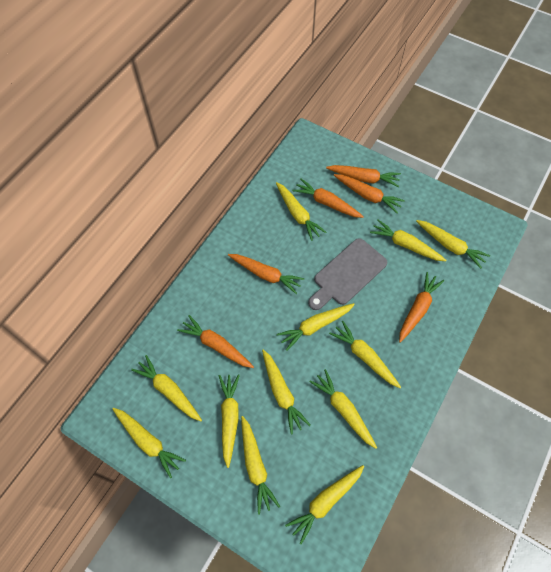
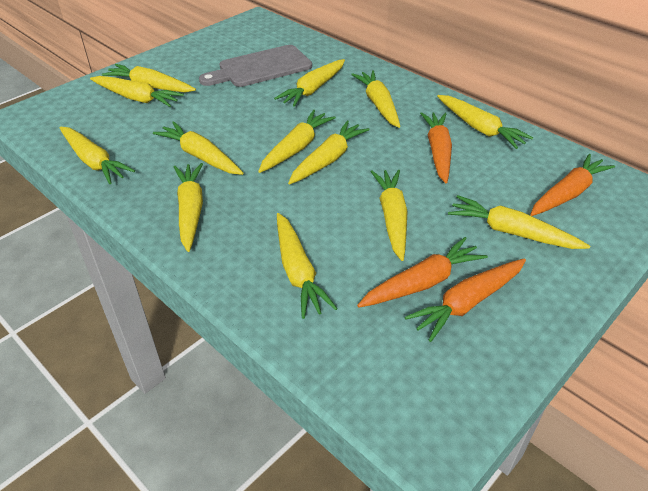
orange carrot: [177,315,254,368] [228,254,304,294] [292,179,364,218] [326,165,401,187] [334,174,405,213] [399,272,444,343] = 6 -> [357,237,488,308] [405,258,526,342] [420,112,452,183] [530,154,615,216] = 4
yellow carrot: [113,408,186,479] [131,355,202,421] [219,374,240,468] [241,416,280,514] [262,349,310,434] [276,182,326,241] [277,303,355,351] [285,465,364,544] [310,369,377,449] [329,321,401,388] [370,219,446,261] [416,220,490,269] = 12 -> [60,127,135,184] [90,76,184,107] [102,64,196,92] [153,121,243,175] [174,163,203,252] [258,110,336,173] [274,59,345,107] [277,213,338,319] [288,120,370,184] [351,70,400,128] [371,170,407,261] [437,95,534,149] [448,195,590,249] = 13

